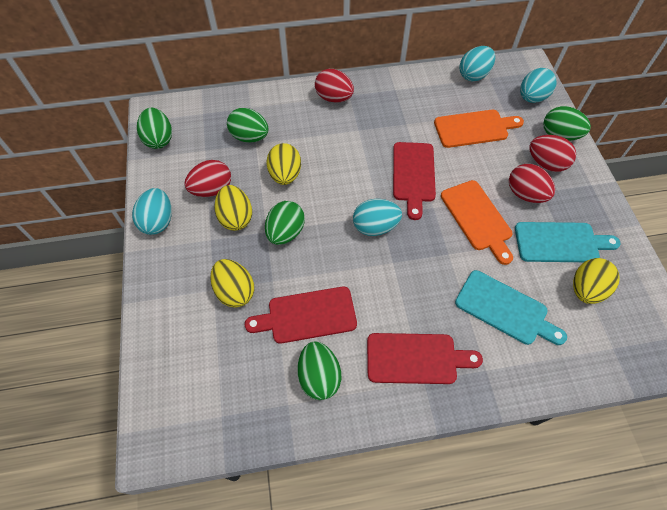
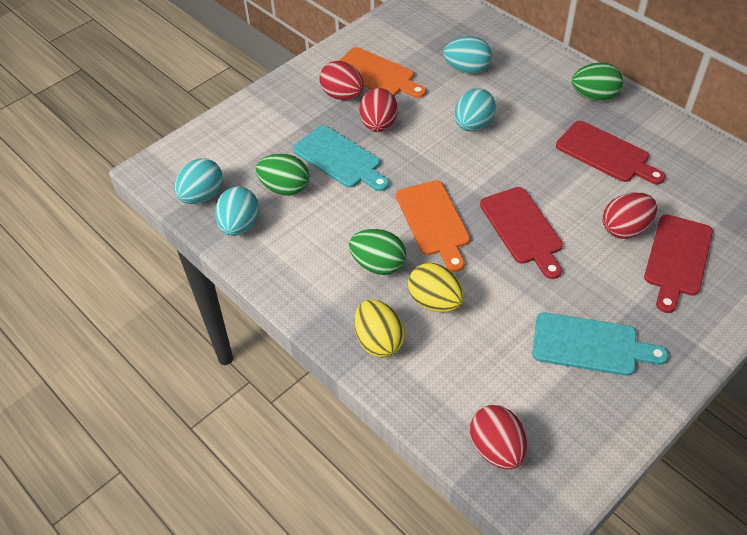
green egg: [137,108,172,149] [227,108,268,143] [265,201,305,245] [297,341,341,400] [543,106,591,141] = 5 -> [256,154,309,196] [349,229,406,275] [572,62,623,101] = 3
yellow egg: [210,259,254,308] [214,185,252,231] [267,143,301,185] [573,258,620,304] = 4 -> [354,299,405,358] [408,263,464,312] = 2

